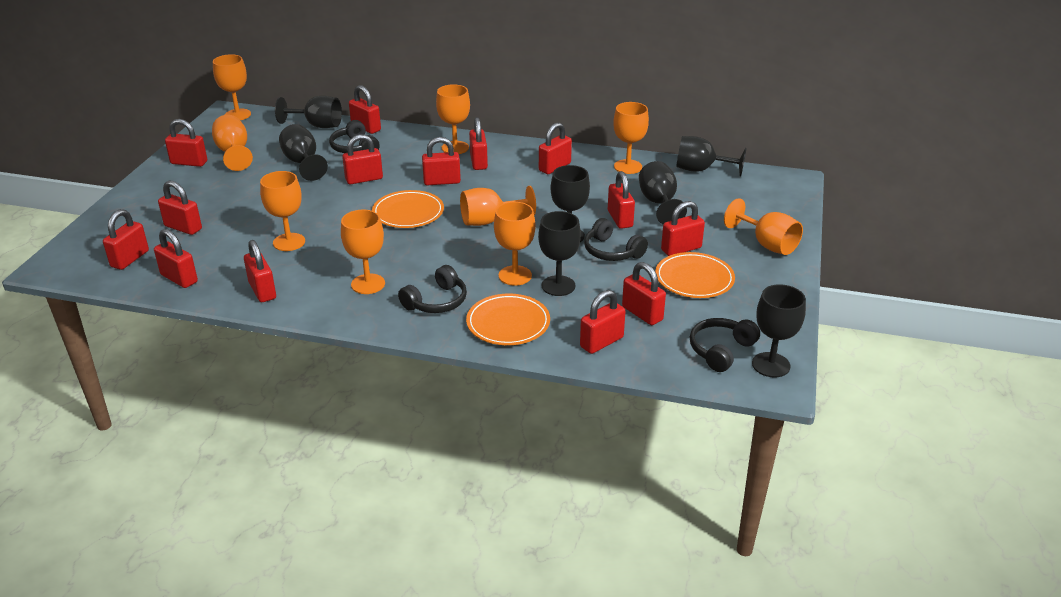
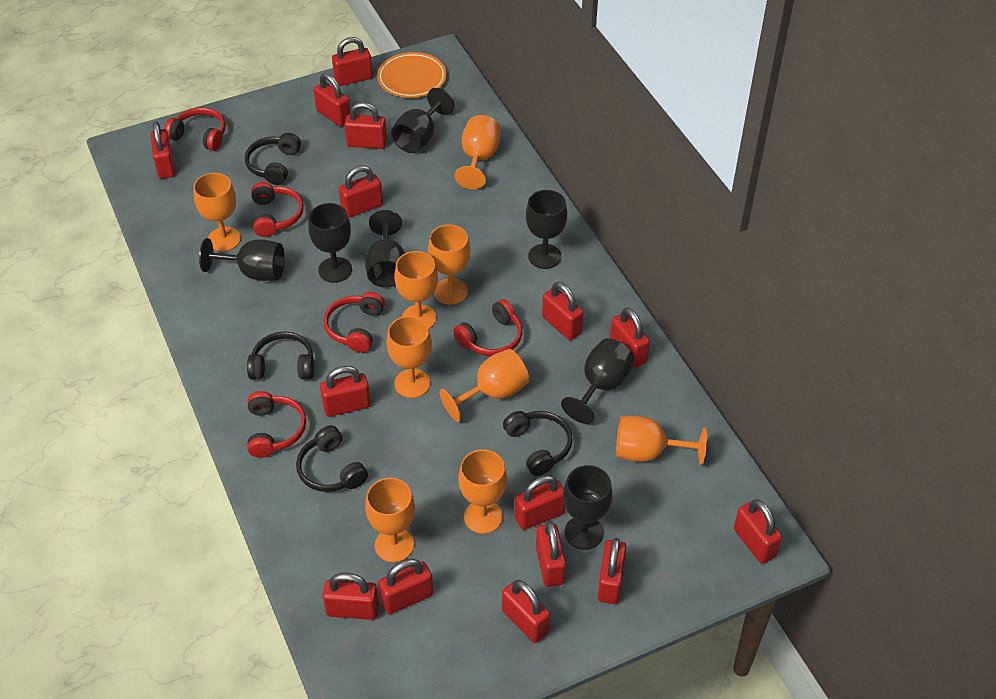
orange plate: [372,190,444,228] [466,294,550,345] [655,252,735,298] = 3 -> [377,52,447,98] = 1
red headphones: none = 0 -> [165,107,226,151] [247,391,306,458] [251,182,304,237] [323,292,385,353] [453,299,522,356] = 5
red padlock: [103,209,149,270] [154,229,198,288] [158,181,202,235] [165,119,207,167] [244,240,276,302] [342,134,383,184] [349,85,381,134] [422,137,461,185] [469,117,488,170] [539,122,572,174] [580,290,626,354] [608,171,635,229] [622,262,666,325] [661,201,705,256] = 14 -> [150,121,175,179] [314,73,350,127] [320,366,371,417] [322,573,379,620] [332,37,373,86] [339,165,383,218] [345,102,387,149] [378,559,433,614] [502,580,550,643] [514,475,565,530] [536,521,566,587] [542,282,583,340] [597,538,626,604] [610,308,650,368] [734,499,782,564] = 15

